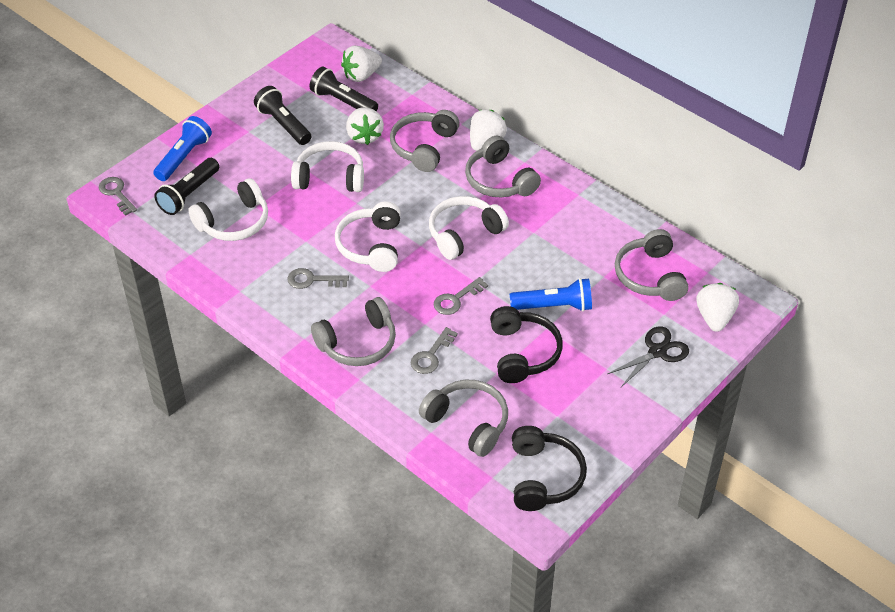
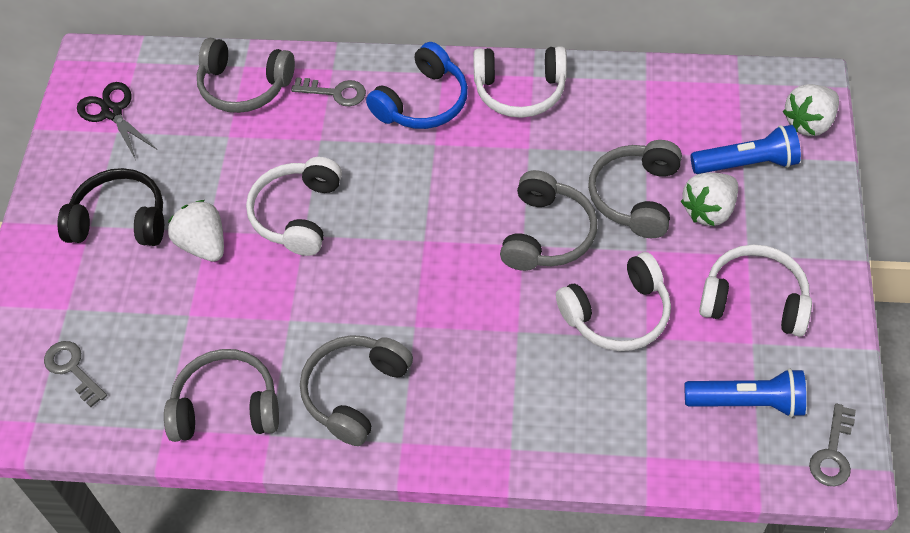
black flashlight: [154,158,219,215] [254,86,312,145] [310,67,378,112] = 3 -> none = 0
black headphones: [490,306,563,383] [512,426,587,511] = 2 -> [57,168,164,246] = 1
blue headphones: none = 0 -> [366,42,468,129] = 1
grey key: [99,177,137,216] [287,268,349,289] [411,327,458,374] [434,277,488,315] = 4 -> [44,341,107,407] [291,77,366,106] [809,403,856,486] = 3
white strawberry: [341,46,382,82] [346,107,384,145] [470,110,507,151] [696,283,739,332] = 4 -> [168,200,224,262] [681,172,738,226] [783,84,839,136] = 3

